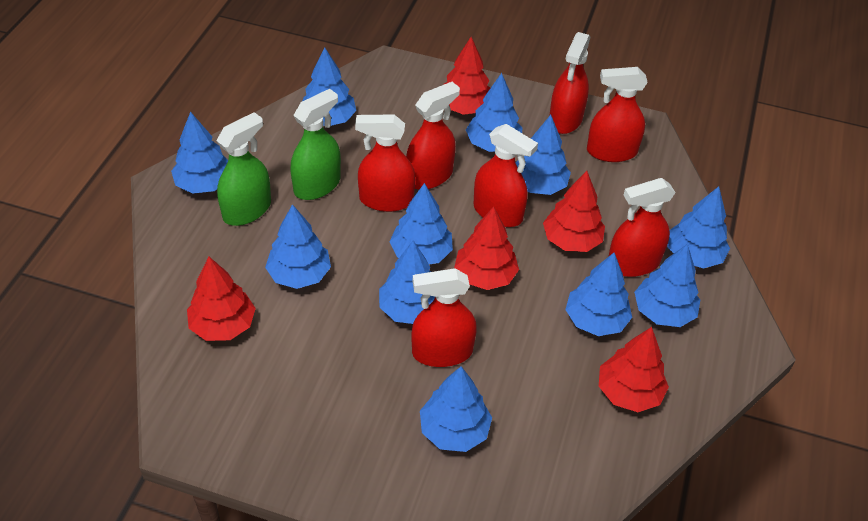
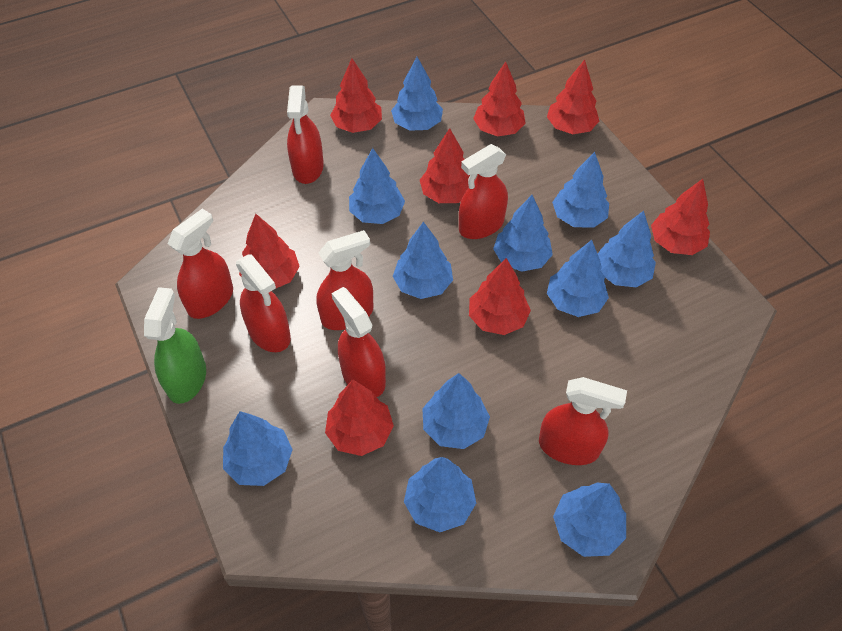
green spray bottle: [216,112,271,226] [290,89,341,200] = 2 -> [144,287,206,404] = 1
red tree: [187,257,256,341] [443,37,490,115] [454,206,519,290] [543,171,605,252] [599,327,669,412] = 5 -> [239,214,300,288] [325,380,394,456] [330,58,382,133] [420,128,475,203] [469,258,531,335] [473,62,526,137] [547,59,599,134] [651,179,710,255] = 8

